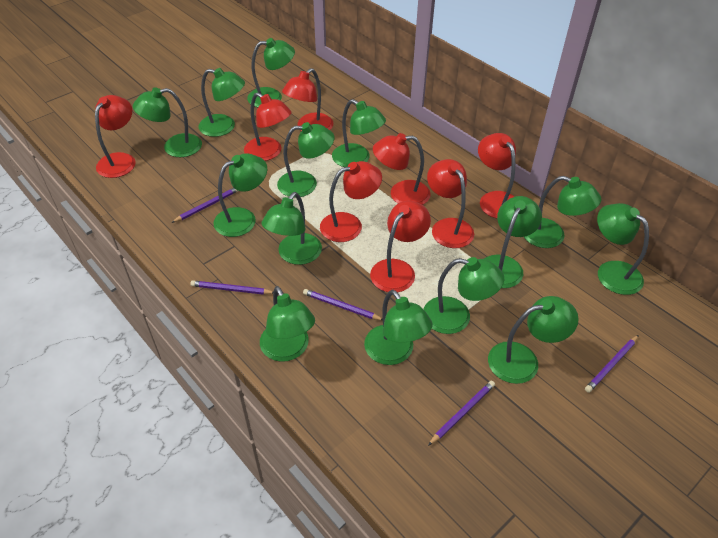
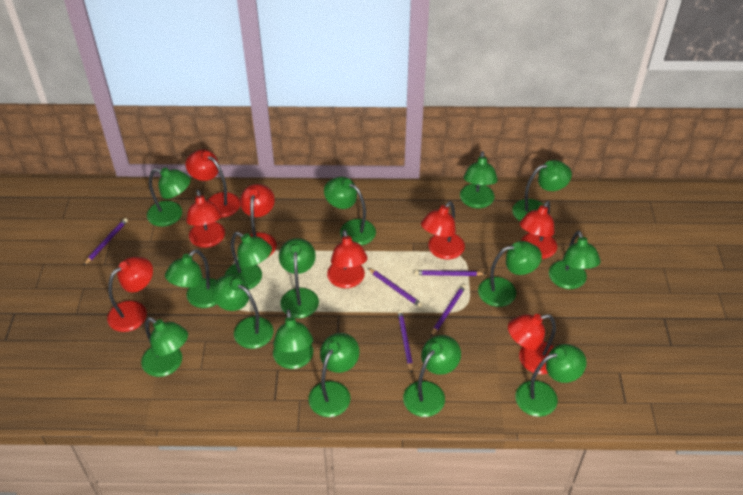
green lamp: [133,88,202,157] [199,68,245,137] [213,153,267,237] [247,38,295,107] [260,286,315,362] [262,192,322,265] [277,122,334,197] [332,99,386,167] [364,290,433,365] [424,257,504,334] [484,196,542,288] [488,296,579,384] [524,176,602,248] [597,203,649,295] = 14 -> [141,317,188,377] [147,167,191,227] [165,249,217,308] [212,275,273,349] [225,232,272,289] [273,309,313,369] [279,238,319,318] [308,333,359,417] [324,177,376,246] [403,335,461,417] [460,151,498,208] [478,241,542,307] [512,160,572,221] [515,344,587,417] [549,230,601,289] = 15

